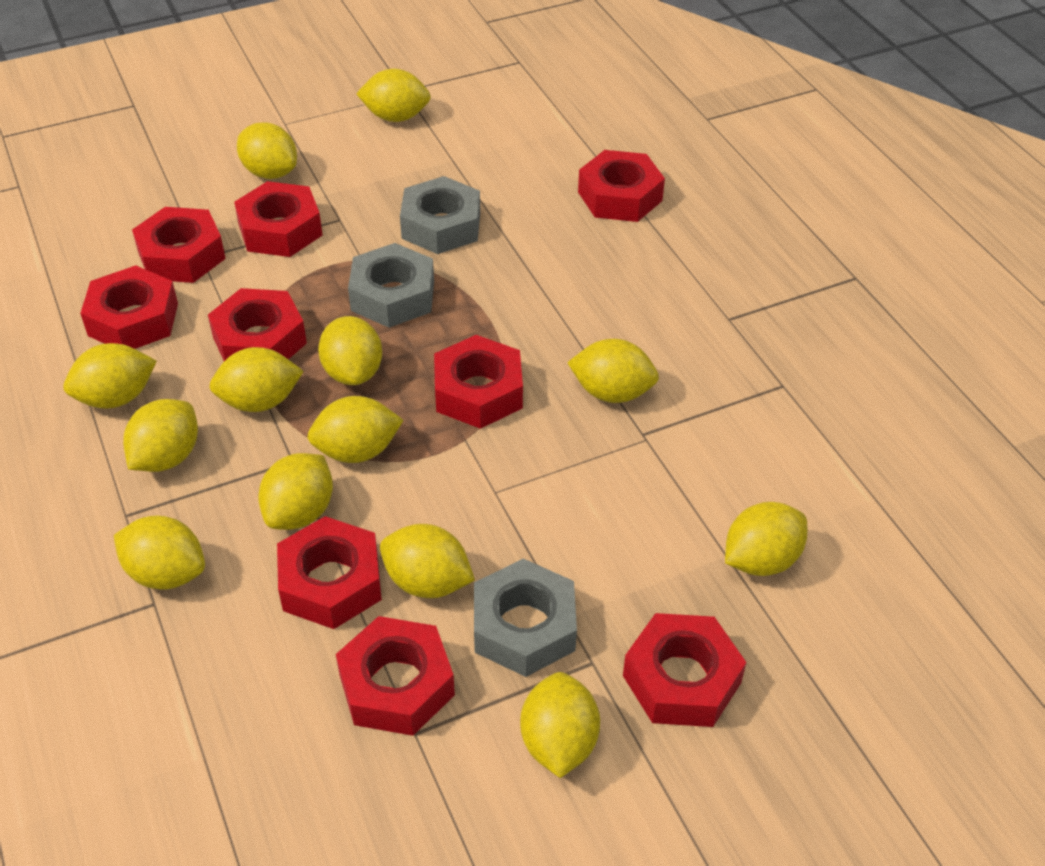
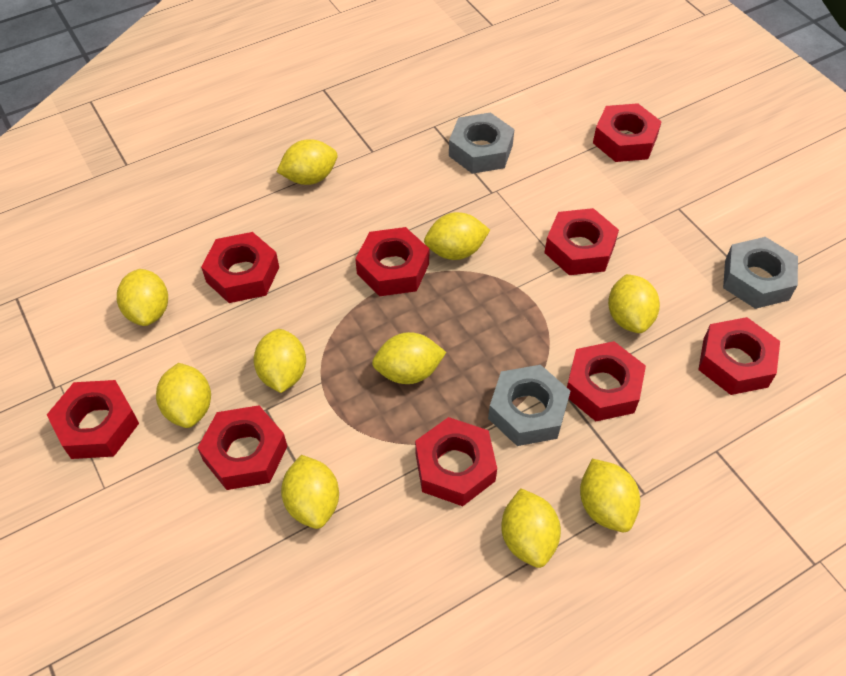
yellow lemon: [63,343,157,408] [114,515,205,589] [123,399,198,472] [209,347,304,412] [237,122,297,179] [258,453,333,530] [307,396,403,463] [318,316,382,385] [356,69,431,122] [380,524,475,598] [520,672,600,778] [567,339,659,403] [725,502,807,576] = 13 -> [117,269,168,326] [156,363,211,428] [253,329,306,393] [276,139,338,185] [281,455,339,529] [372,332,446,384] [424,212,490,260] [501,488,561,568] [580,459,640,532] [608,274,660,333] = 10

